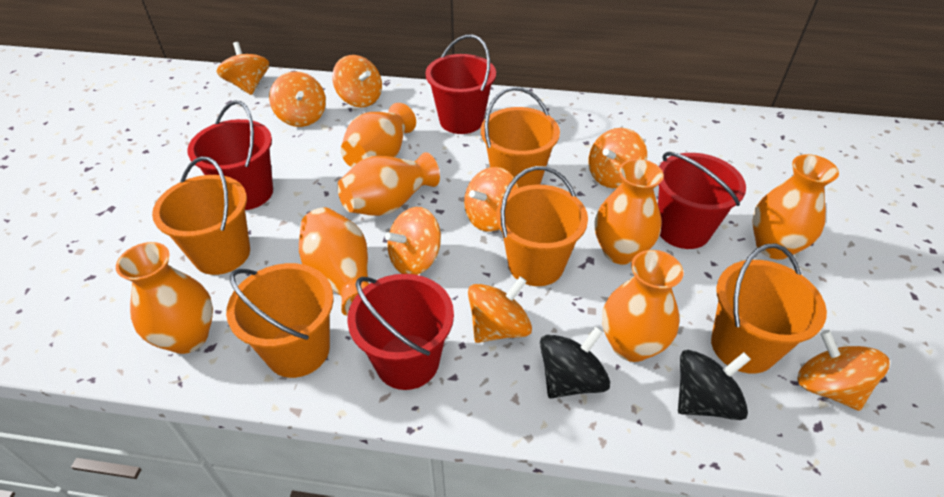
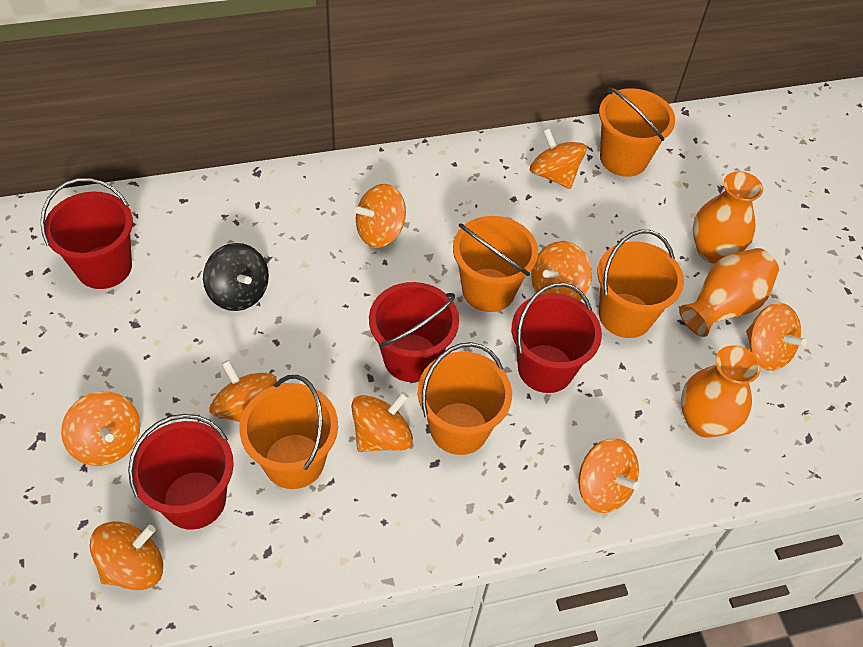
black spinning top: [540,326,610,399] [678,350,751,420] = 2 -> [203,243,269,311] = 1
orange spinning top: [217,42,269,95] [269,71,326,127] [332,55,382,107] [385,207,441,275] [464,167,519,232] [468,276,532,343] [588,128,647,188] [797,330,890,411] = 8 -> [61,391,140,466] [90,521,163,590] [210,360,277,422] [351,392,413,452] [355,184,406,248] [530,128,587,189] [531,241,592,301] [578,438,640,513] [746,303,807,371] = 9
orange vase: [116,242,213,354] [299,207,370,316] [337,152,440,216] [341,103,416,167] [595,159,664,264] [602,250,684,362] [752,154,839,260] = 7 -> [679,248,779,337] [681,345,761,438] [693,171,763,264] = 3

